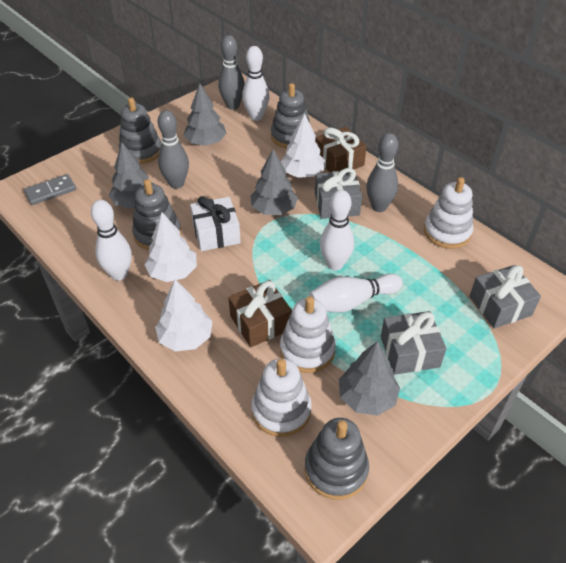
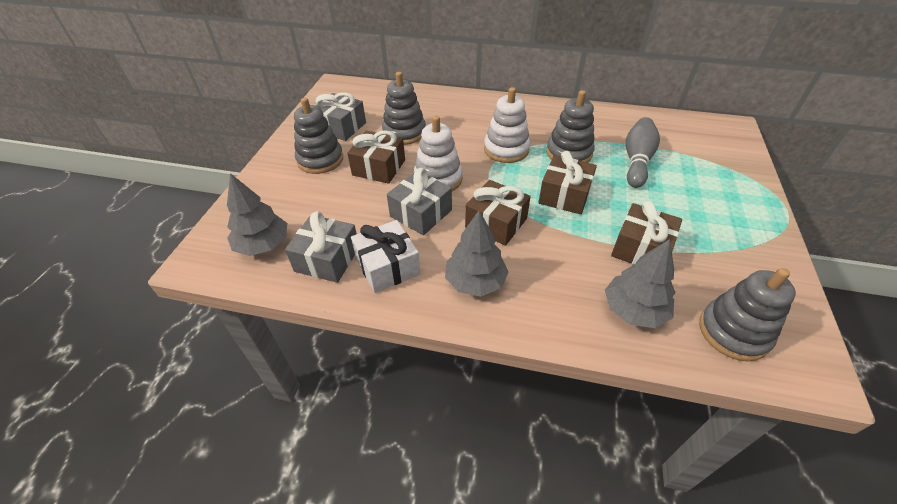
brown gift: [228,280,292,347] [315,127,367,172] = 2 -> [347,130,405,184] [465,180,531,246] [538,151,597,214] [611,200,682,265] = 4
grey bowling pin: [158,110,189,189] [218,35,245,110] [366,133,398,212] = 3 -> [626,117,660,188] = 1
grey domino: [24,174,76,205] = 1 -> none = 0
grey tree: [109,143,154,209] [183,83,227,146] [250,149,298,215] [339,341,400,416] = 4 -> [227,173,287,256] [445,210,509,297] [605,239,676,328] = 3
white bowling pin: [91,200,132,281] [242,46,269,121] [308,273,403,313] [320,190,354,270] = 4 -> none = 0
white stacking toy: [251,358,312,437] [280,296,336,373] [424,177,473,249] = 3 -> [413,116,462,191] [484,87,530,163] = 2
white tree: [144,212,197,282] [155,279,213,351] [281,113,325,178] = 3 -> none = 0

